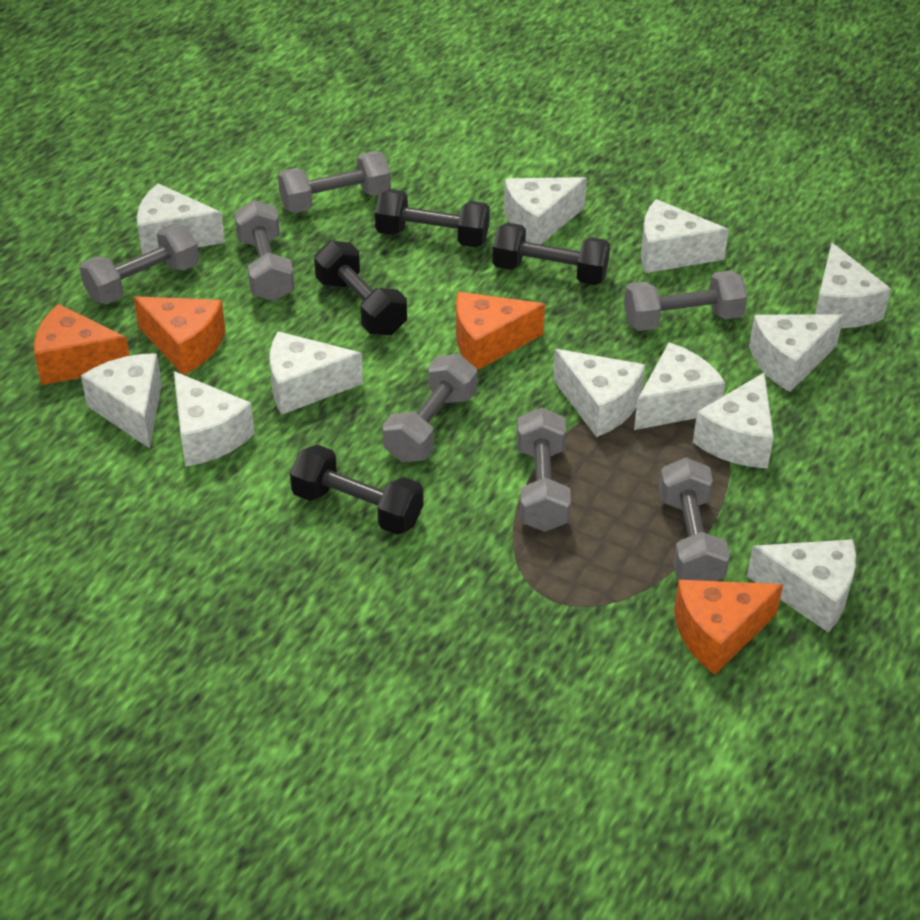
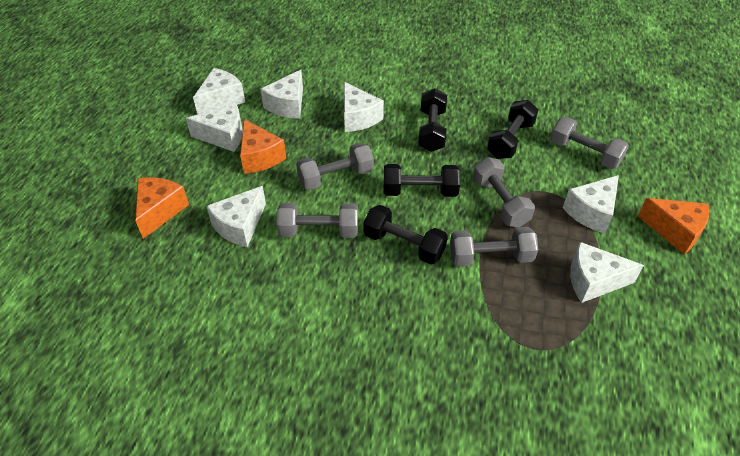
grey dumbbell: [80,224,199,304] [234,200,295,301] [278,151,391,213] [383,354,477,462] [517,407,571,532] [624,271,747,331] [659,458,730,581] = 7 -> [276,203,358,238] [296,143,374,190] [450,227,538,267] [473,157,535,227] [550,117,629,169] = 5
orange cheese: [34,304,129,385] [134,296,225,375] [456,292,545,370] [674,580,783,674] = 4 -> [135,177,189,239] [240,119,286,174] [638,198,709,254] = 3
white cheese: [81,353,162,448] [137,183,225,255] [174,371,255,467] [270,332,363,415] [504,177,587,244] [553,349,645,437] [634,342,725,430] [641,199,729,273] [693,372,774,468] [747,539,856,632] [749,315,844,392] [815,243,891,328] = 12 -> [186,104,243,152] [193,68,245,115] [206,186,266,247] [261,70,303,119] [344,82,384,132] [563,175,619,234] [570,242,644,303] = 7

